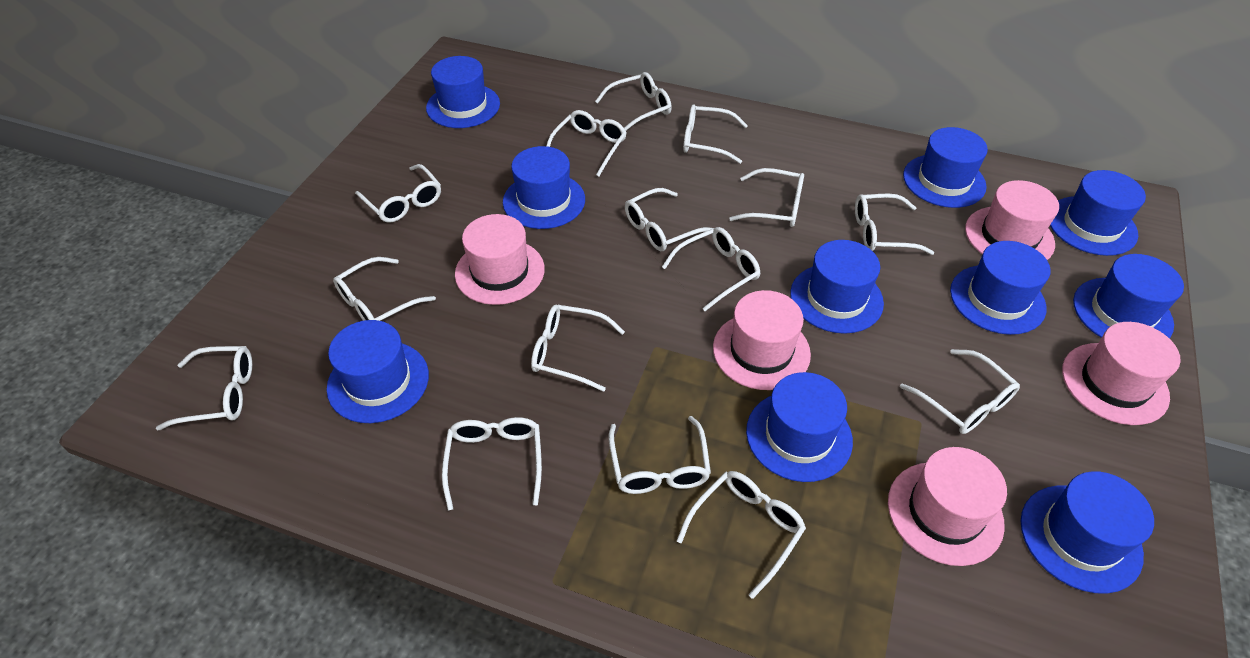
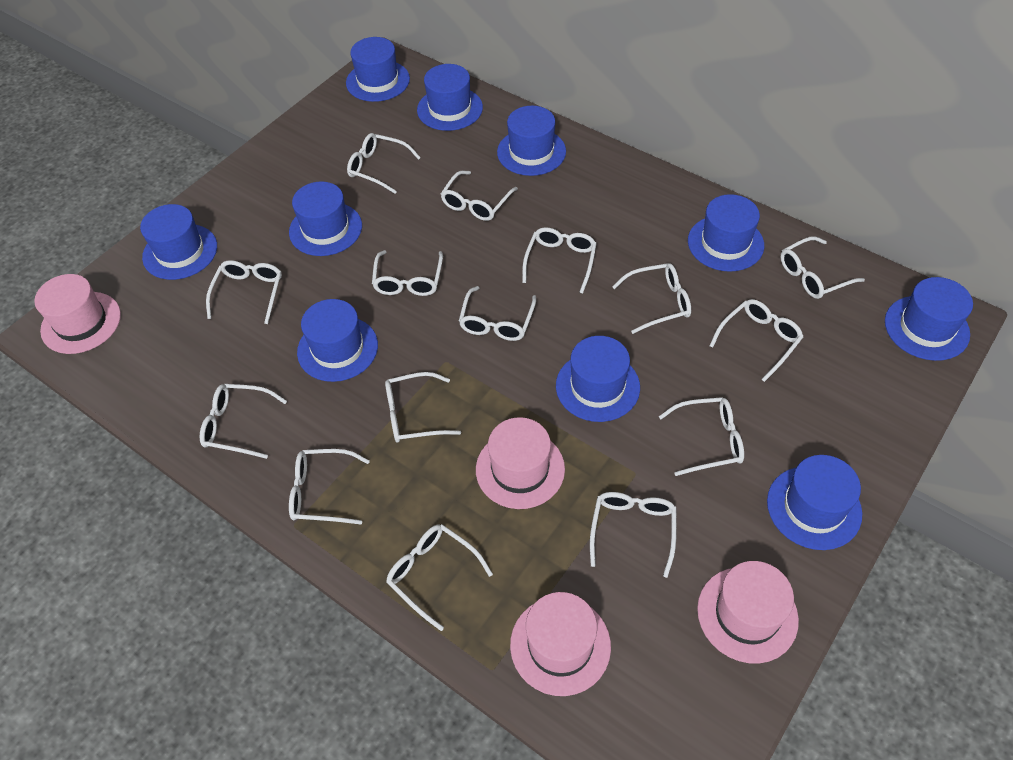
pink hat: [455,214,545,305] [713,290,811,390] [888,447,1007,566] [965,180,1059,260] [1062,322,1181,425] = 5 -> [34,274,121,354] [476,417,565,509] [510,592,611,696] [697,561,799,664] = 4

